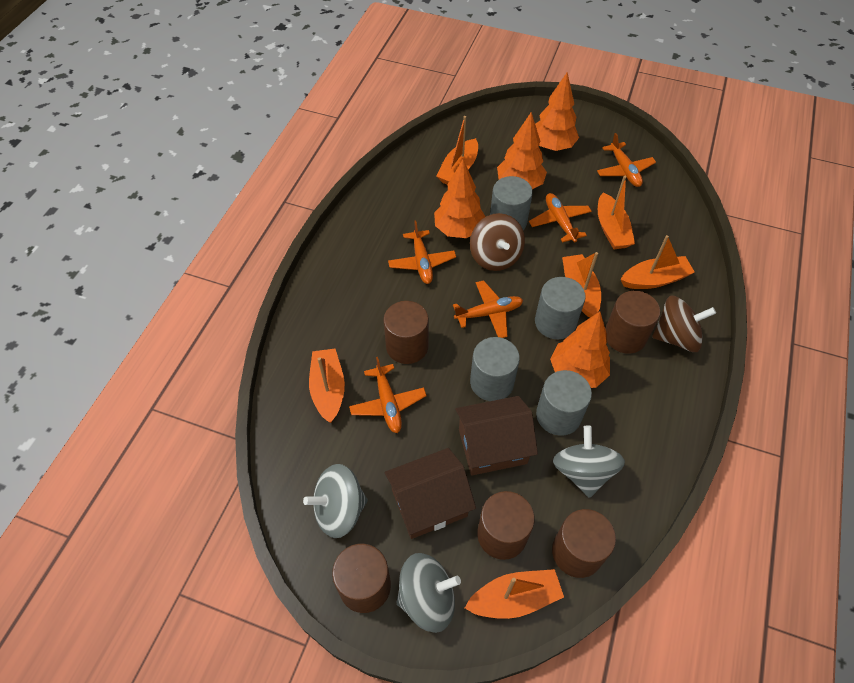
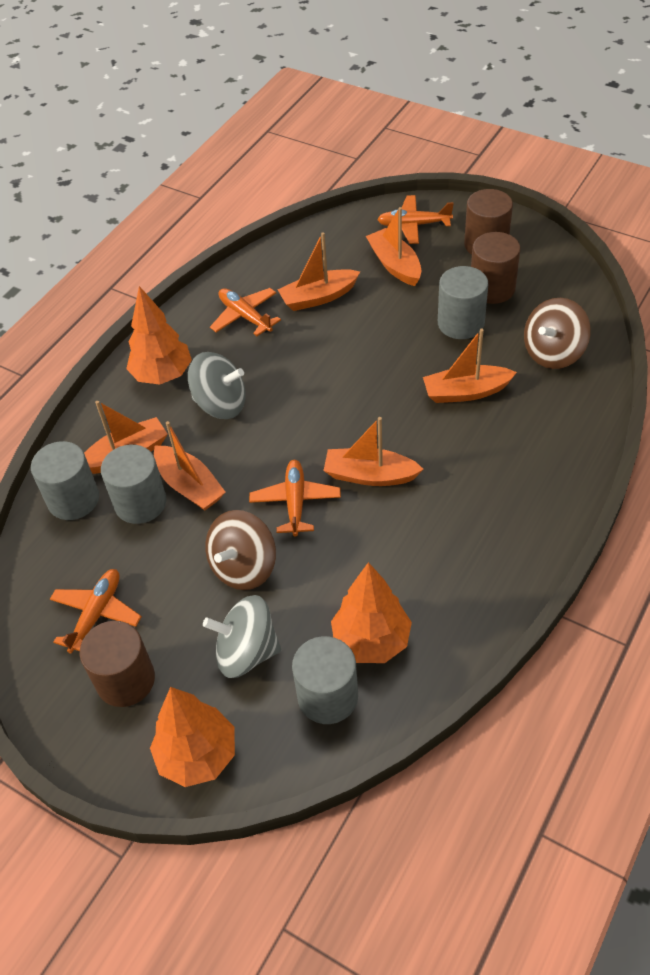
brown cylinder: [332,544,391,613] [383,301,429,364] [477,491,535,560] [552,509,616,578] [605,291,660,354] = 5 -> [80,621,155,707] [464,189,513,255] [471,232,521,304] = 3
brown house: [385,448,476,539] [455,396,538,476] = 2 -> none = 0
grey spinning top: [303,464,368,538] [396,553,461,633] [553,425,625,498] = 3 -> [188,352,246,419] [203,595,281,678] = 2
orange plane: [349,357,427,433] [388,221,456,284] [453,280,523,338] [529,193,592,243] [597,133,656,187] = 5 -> [50,569,142,653] [210,288,281,336] [249,460,341,537] [377,195,454,244] = 4
orange tree: [434,159,486,238] [497,112,547,189] [535,73,579,151] [550,312,610,388] = 4 -> [126,286,192,385] [150,687,235,787] [331,562,412,663] = 3

